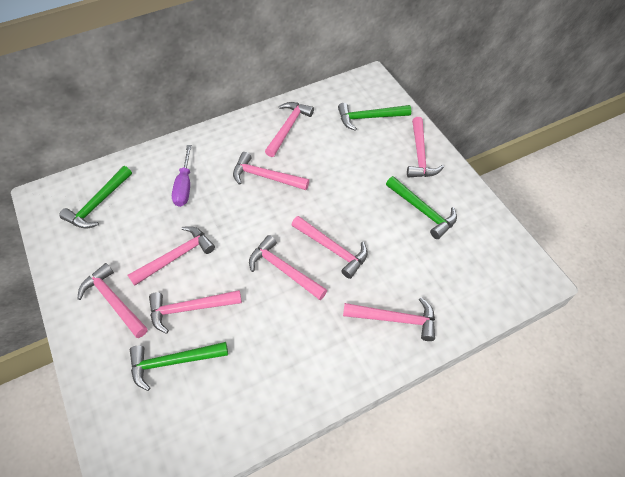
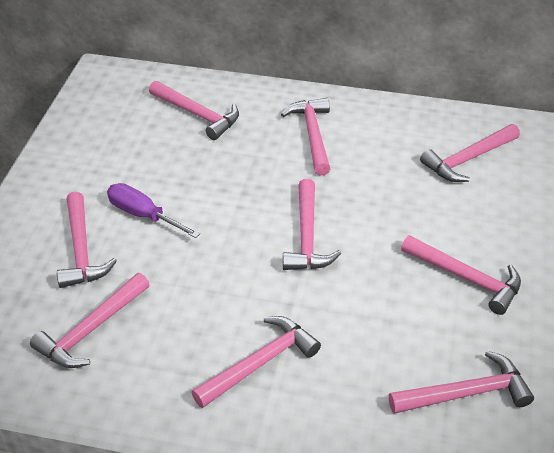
green hammer: [59,166,132,229] [130,342,228,391] [338,103,411,131] [386,176,457,239] = 4 -> none = 0

